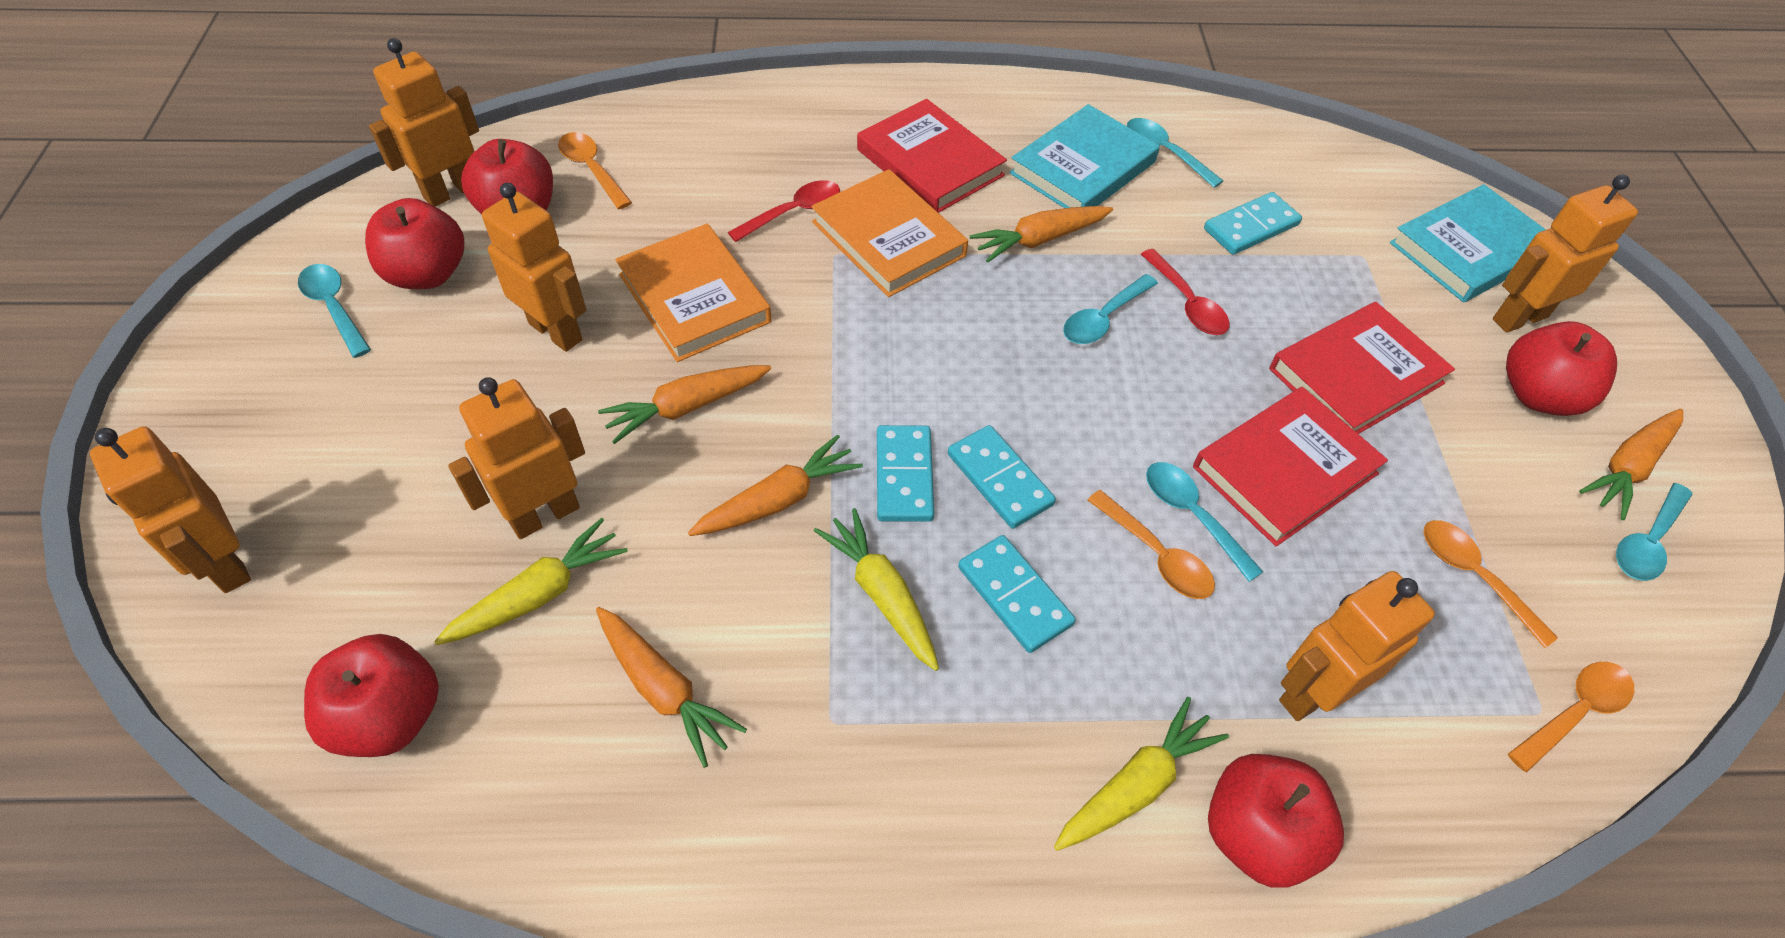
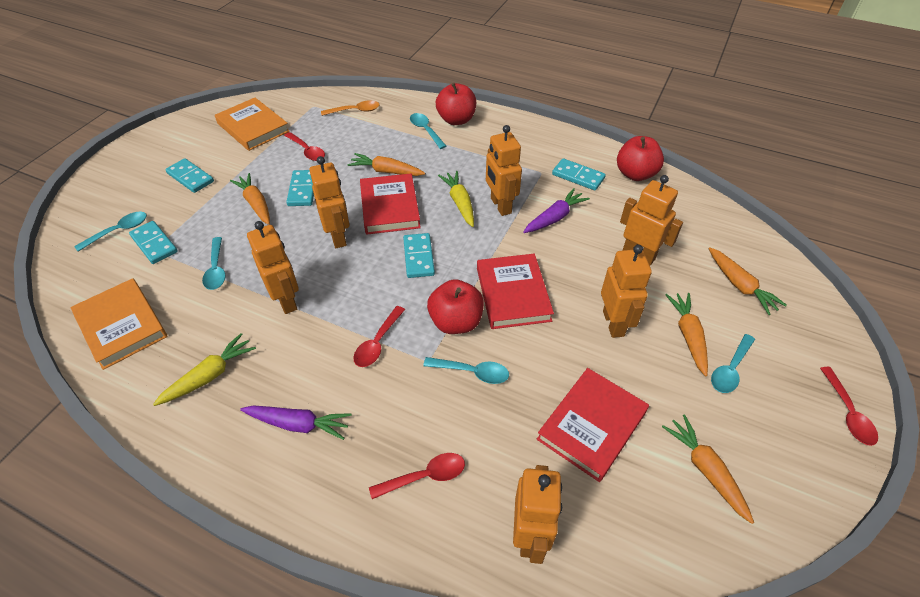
orange spoon: [558,132,632,209] [1087,490,1215,599] [1423,520,1558,648] [1508,662,1634,772] = 4 -> [321,100,380,116] = 1
purple carrot: none = 0 -> [240,405,352,440] [523,188,590,233] = 2
red apple: [304,634,439,757] [365,198,464,289] [461,139,553,215] [1208,754,1344,888] [1506,321,1617,416] = 5 -> [427,279,484,334] [436,83,476,125] [617,136,664,181] = 3
red spoon: [728,180,840,242] [1141,249,1229,335] = 2 -> [284,132,325,161] [353,306,405,367] [369,453,465,499] [820,367,878,446] = 4
turquoise book: [1009,104,1160,208] [1390,184,1546,303] = 2 -> none = 0
turquoise domino: [877,425,934,522] [948,425,1056,529] [958,535,1076,653] [1204,192,1302,255] = 4 -> [129,221,178,264] [165,158,214,193] [286,170,314,206] [403,233,435,278] [552,158,606,190] = 5
yellow carrot: [434,518,628,645] [814,508,939,671] [1054,697,1229,851] = 3 -> [153,333,256,406] [438,171,474,227] = 2

